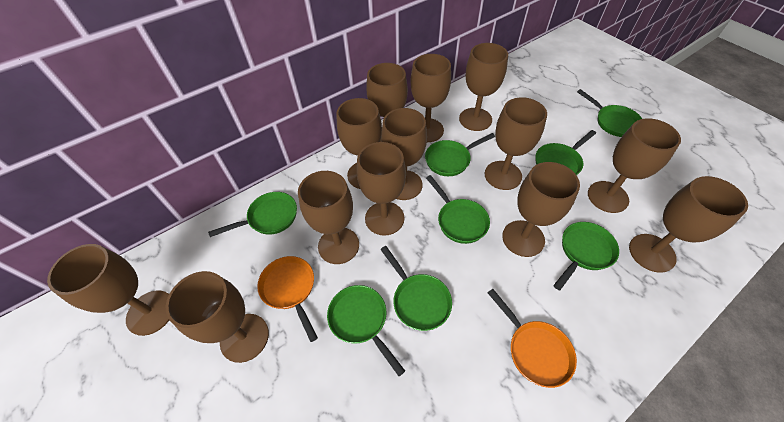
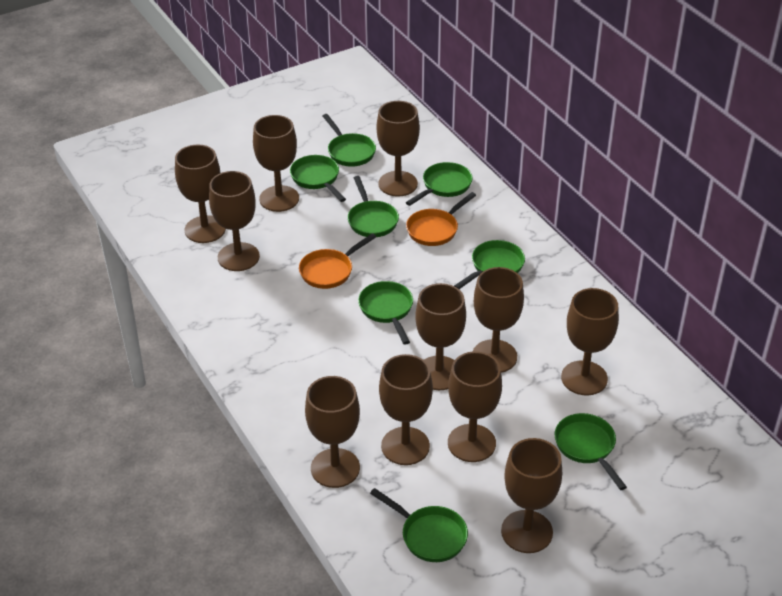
brown goblet: [47,244,169,336] [166,271,269,363] [298,171,359,264] [337,98,382,189] [357,142,406,236] [366,63,408,142] [381,108,427,200] [410,54,451,142] [459,43,508,131] [485,97,547,190] [502,162,580,257] [588,118,681,213] [629,176,748,273] = 13 -> [175,145,226,243] [209,171,260,271] [253,115,299,212] [305,376,360,488] [377,101,420,197] [379,354,433,465] [415,283,466,390] [448,351,502,462] [472,267,524,373] [501,438,562,553] [561,288,619,396] = 11

